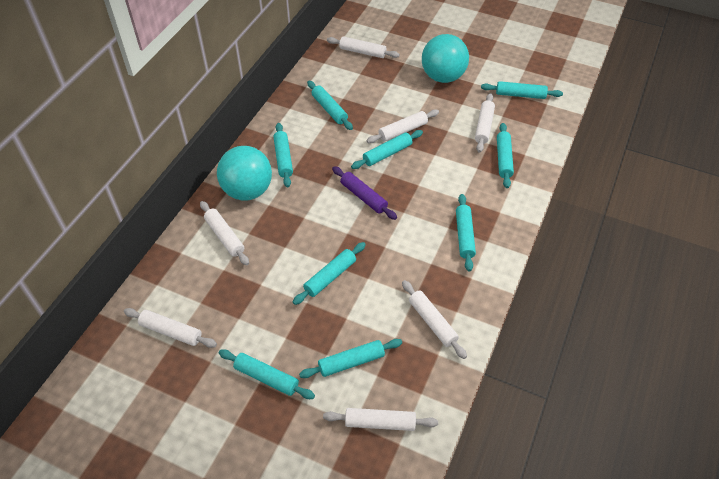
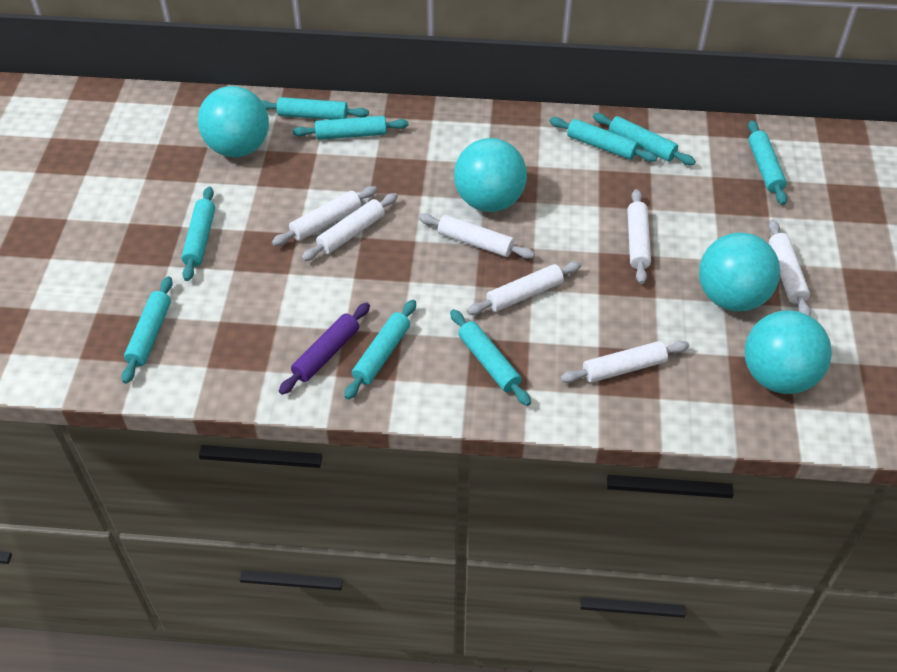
turquoise ball: [217,146,272,201] [422,34,469,83] = 2 -> [198,86,269,157] [454,138,527,212] [699,232,780,312] [744,311,832,394] = 4

